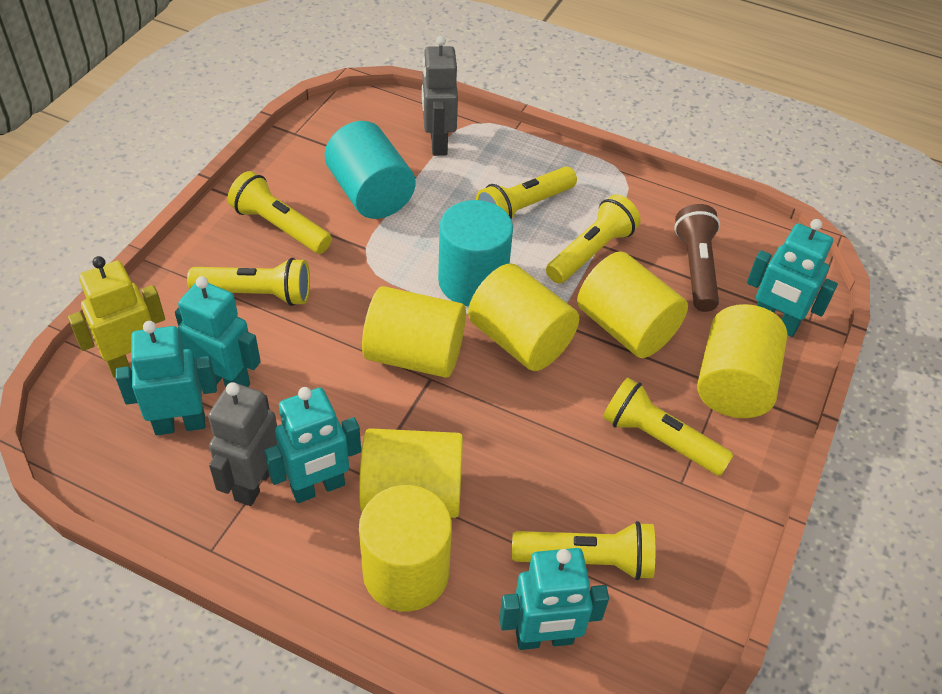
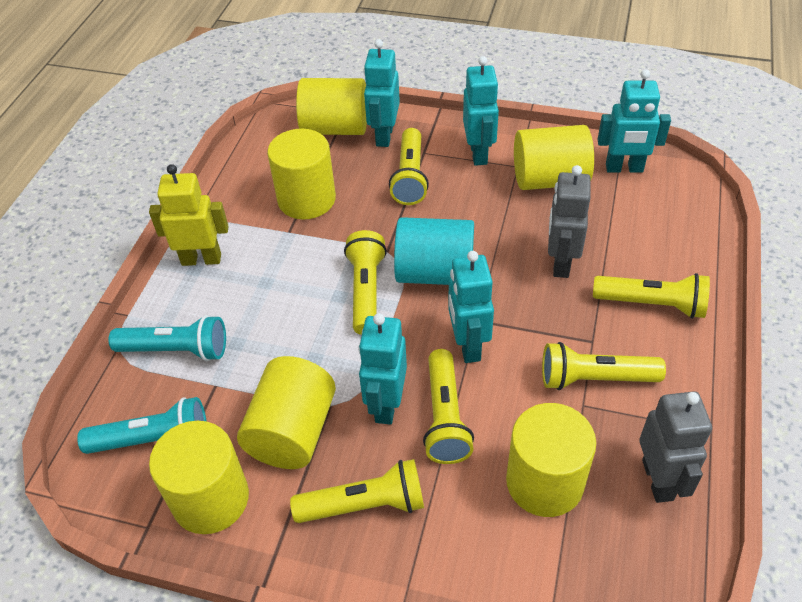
brown flashlight: [674,204,720,312] = 1 -> none = 0
turquoise cylinder: [325,121,415,219] [438,200,513,306] = 2 -> [394,217,474,285] = 1
turquoise flashlight: none = 0 -> [77,397,206,454] [109,315,226,361] = 2

